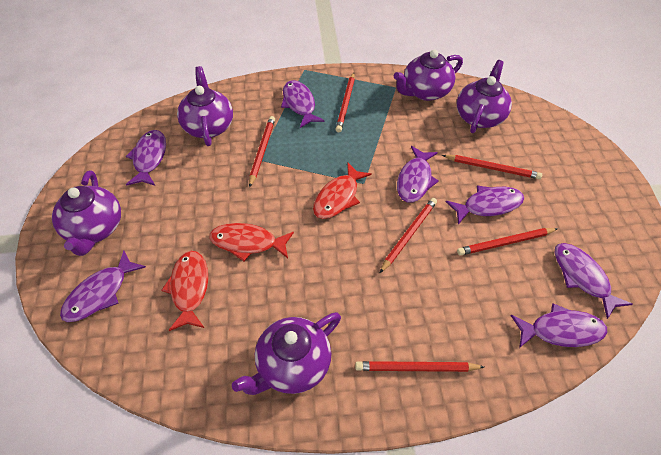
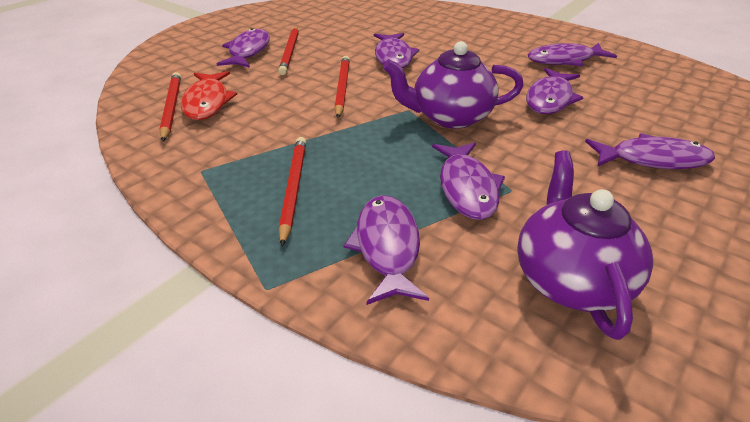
purple teapot: [52,170,121,256] [177,66,233,146] [232,312,341,395] [394,50,463,101] [457,60,512,133] = 5 -> [383,41,524,129] [517,151,653,340] = 2
red fish: [161,251,208,331] [209,223,294,261] [313,162,372,219] = 3 -> [181,71,237,120] = 1
red pencil: [249,116,275,188] [336,72,355,133] [355,361,484,372] [380,198,437,273] [442,155,542,179] [457,228,558,256] = 6 -> [159,72,181,142] [278,27,299,75] [279,137,306,246] [334,56,350,118] = 4

